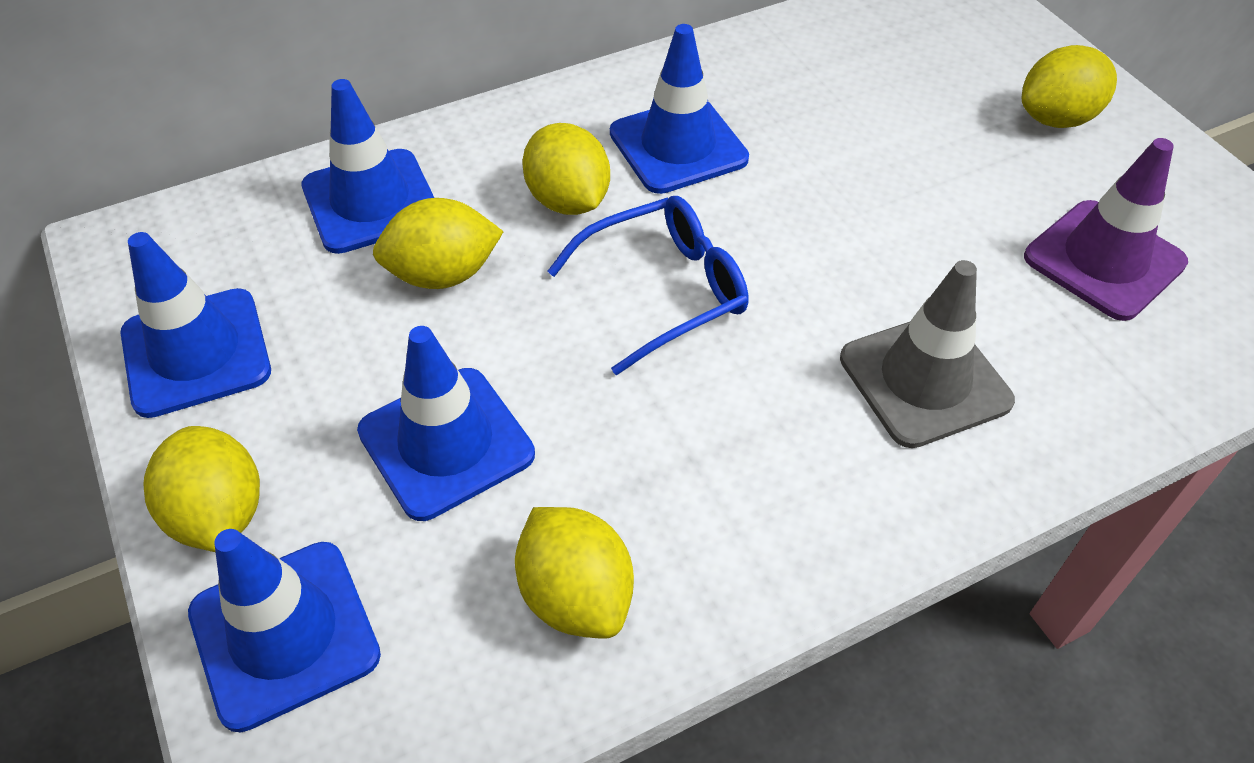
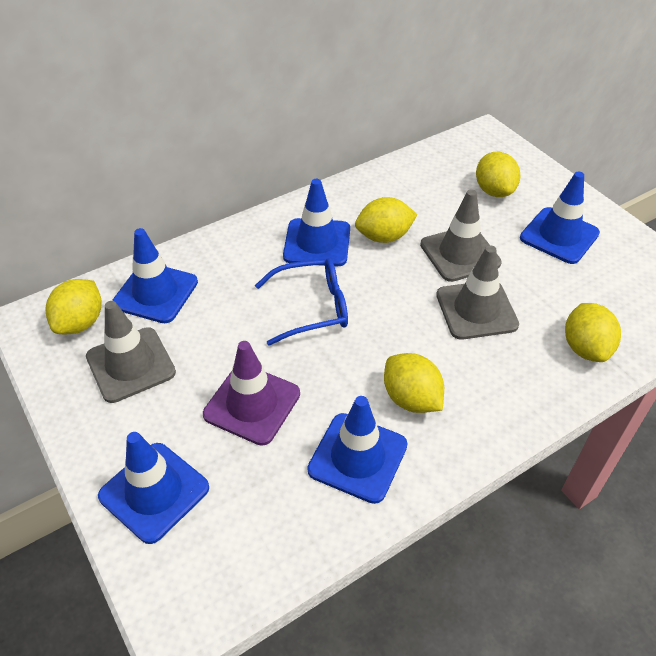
grey traffic cone: [840,260,1015,448] = 1 -> [86,301,176,403] [420,189,502,282] [436,245,519,340] = 3

